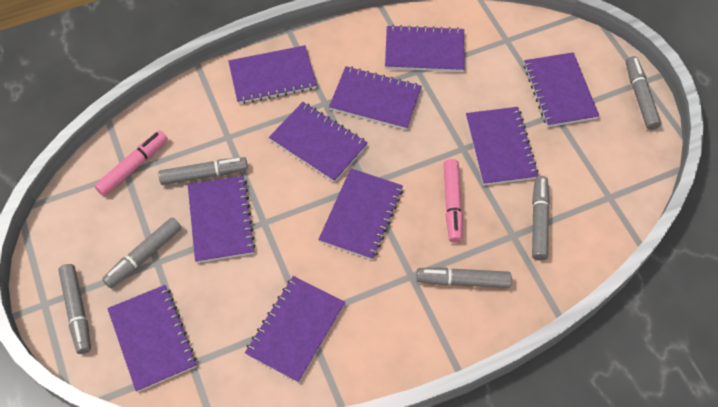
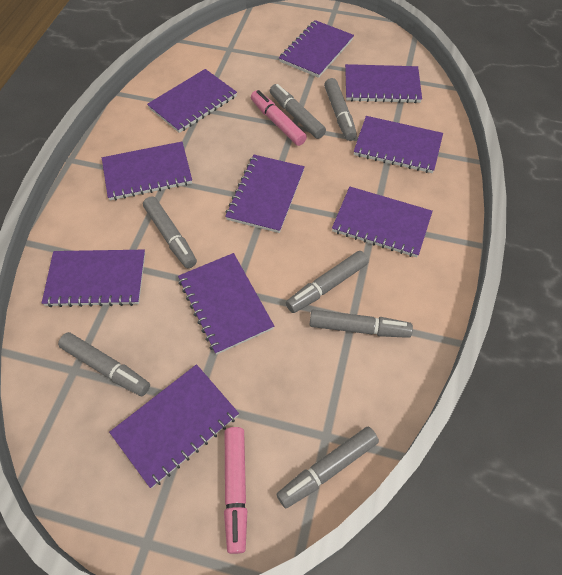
grey marker: [58,264,91,354] [102,218,182,288] [158,157,248,185] [416,267,512,288] [532,176,550,261] [626,56,661,130] = 6 -> [58,332,150,396] [143,196,197,268] [270,84,326,139] [277,427,379,508] [286,251,369,313] [310,310,413,338] [324,78,357,141] = 7

